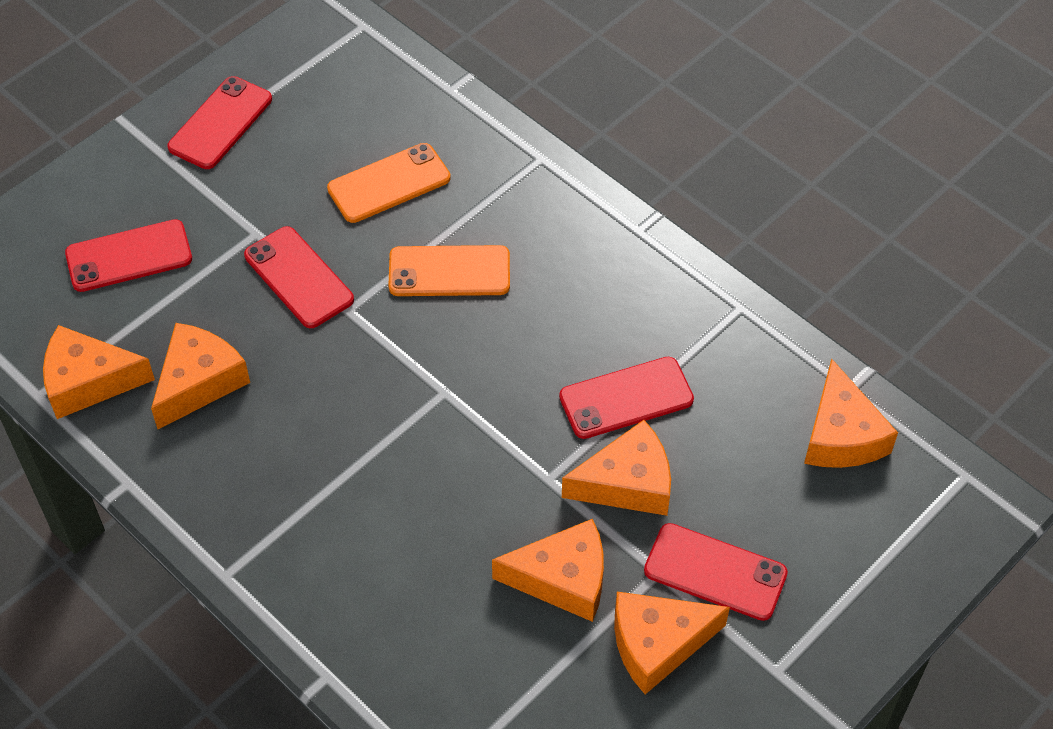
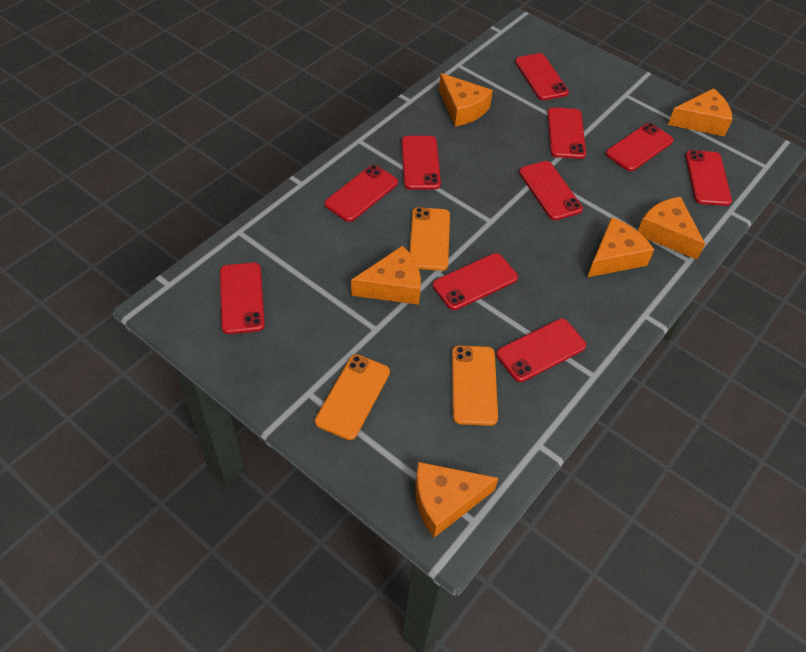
orange phone: [327,143,451,223] [388,245,510,296] = 2 -> [315,354,390,440] [410,207,450,271] [452,345,498,426] = 3
red phone: [65,219,192,292] [167,76,272,169] [244,226,354,328] [559,357,694,439] [644,523,788,621] = 5 -> [220,263,265,334] [324,165,398,222] [402,136,441,189] [433,253,518,310] [496,319,586,382] [515,53,569,100] [519,161,583,220] [548,107,586,159] [606,123,674,171] [685,150,732,206] = 10

